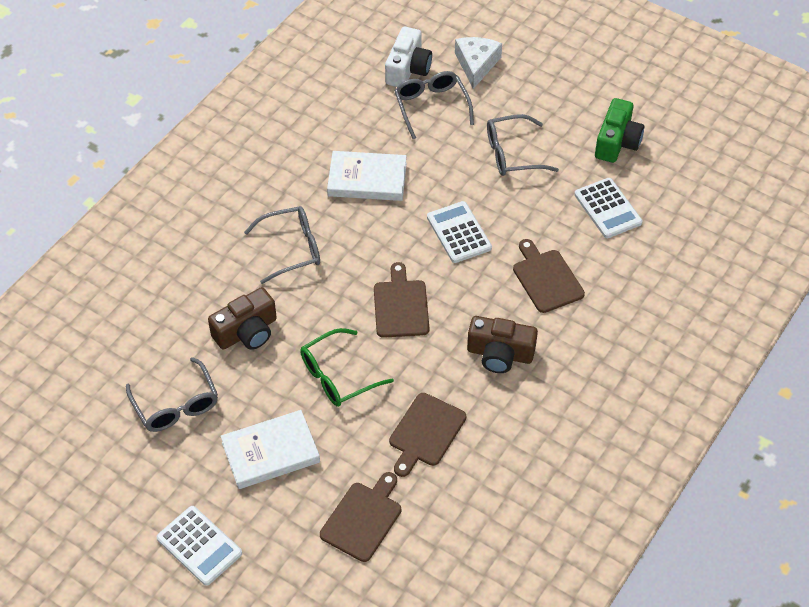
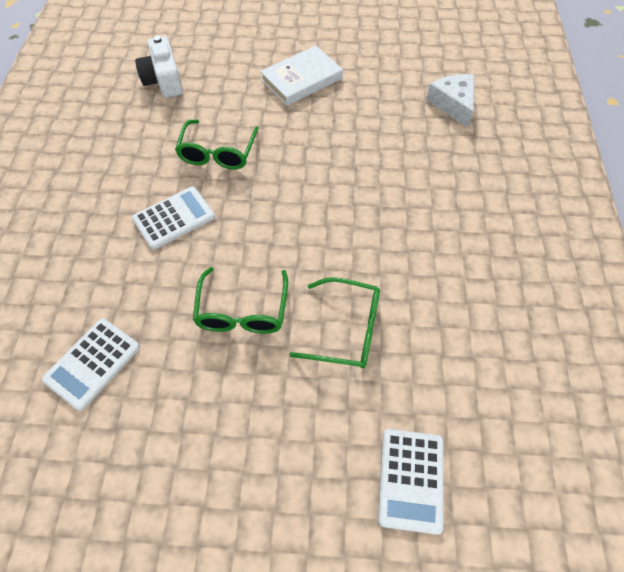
brown camera: [208,287,277,350] [467,316,538,373] = 2 -> none = 0
brown cutting board: [320,472,401,562] [374,262,429,338] [389,393,466,477] [513,239,585,313] = 4 -> none = 0
green camera: [595,98,644,163] = 1 -> none = 0
green glasses: [300,328,394,407] = 1 -> [175,119,259,170] [193,267,288,334] [289,277,380,369] = 3
grey glasses: [126,357,218,432] [244,206,320,284] [395,71,474,139] [487,114,559,176] = 4 -> none = 0
white book: [221,410,320,489] [327,151,407,201] = 2 -> [260,46,343,106] = 1

